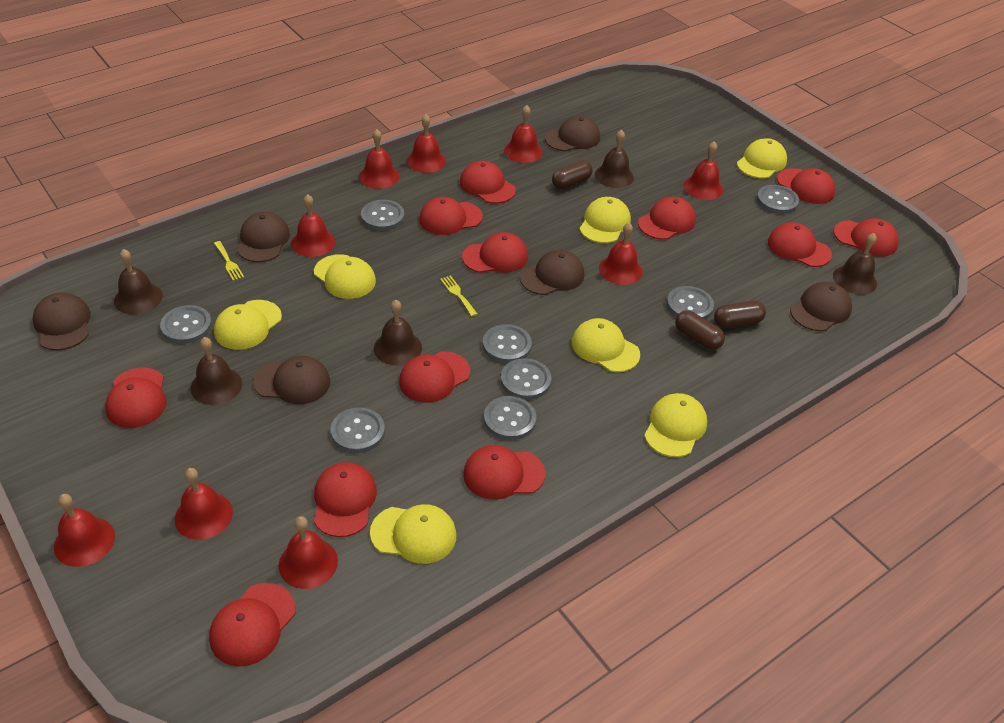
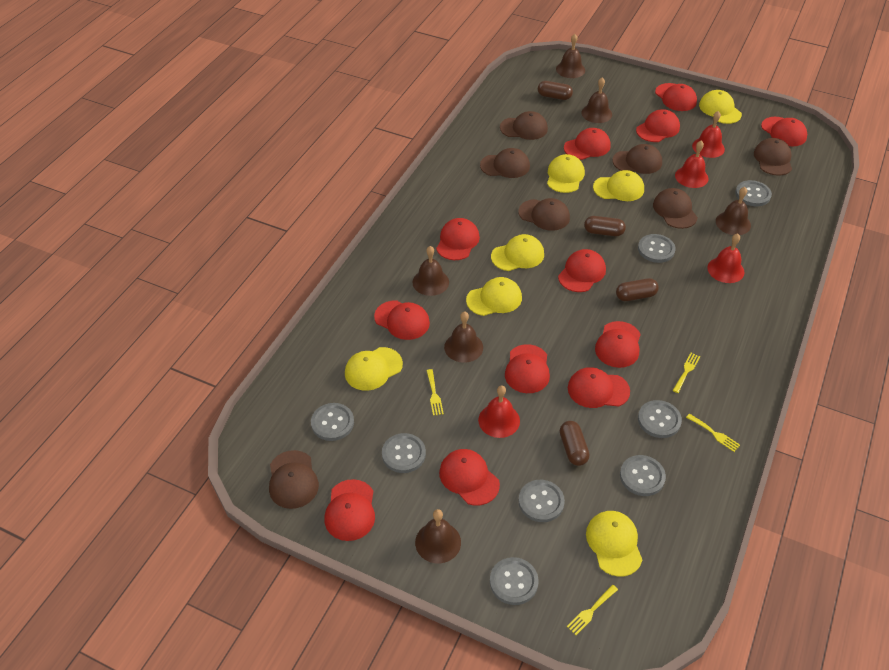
brown bell: [114,249,163,315] [190,337,242,405] [374,300,422,366] [595,130,634,188] [833,233,877,295] = 5 -> [412,246,449,296] [415,509,461,563] [444,311,483,363] [556,34,585,78] [581,77,612,123] [716,187,751,235] = 6
brown cap: [33,292,91,350] [237,212,290,262] [253,356,330,404] [520,250,584,295] [545,116,600,151] [790,282,852,331] = 6 -> [269,450,319,509] [480,148,530,178] [500,111,548,140] [518,198,570,231] [612,144,662,174] [653,188,698,229] [754,138,792,176] = 7
brown capsule: [552,160,593,189] [675,310,725,350] [714,301,766,328] = 3 -> [538,81,573,100] [560,421,590,466] [584,216,626,236] [616,278,659,301] = 4
red bell: [54,494,115,567] [175,468,233,540] [279,516,338,589] [291,194,335,257] [359,129,399,189] [407,114,446,173] [504,105,543,163] [599,223,642,285] [683,141,723,200] = 9 -> [478,386,520,438] [675,141,709,188] [692,111,725,158] [707,233,744,283] = 4
yellow fork: [214,241,244,281] [440,275,477,317] = 2 -> [426,369,444,416] [567,585,618,635] [673,353,700,393] [686,414,740,452] = 4

